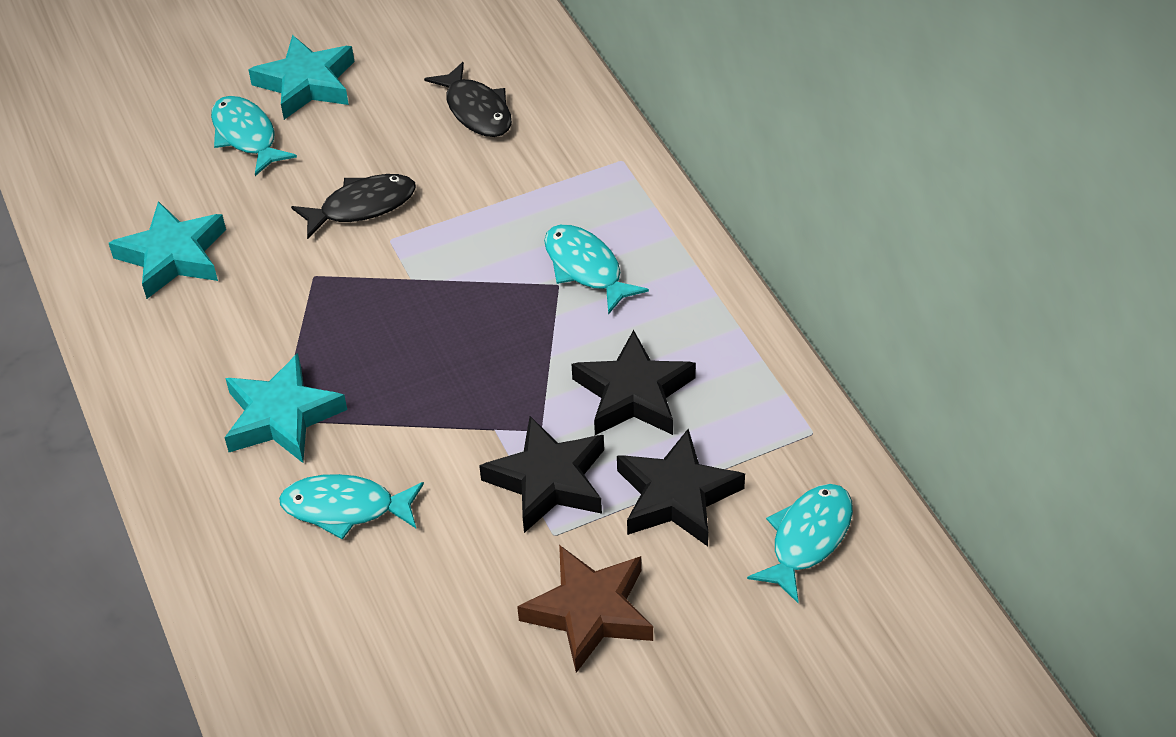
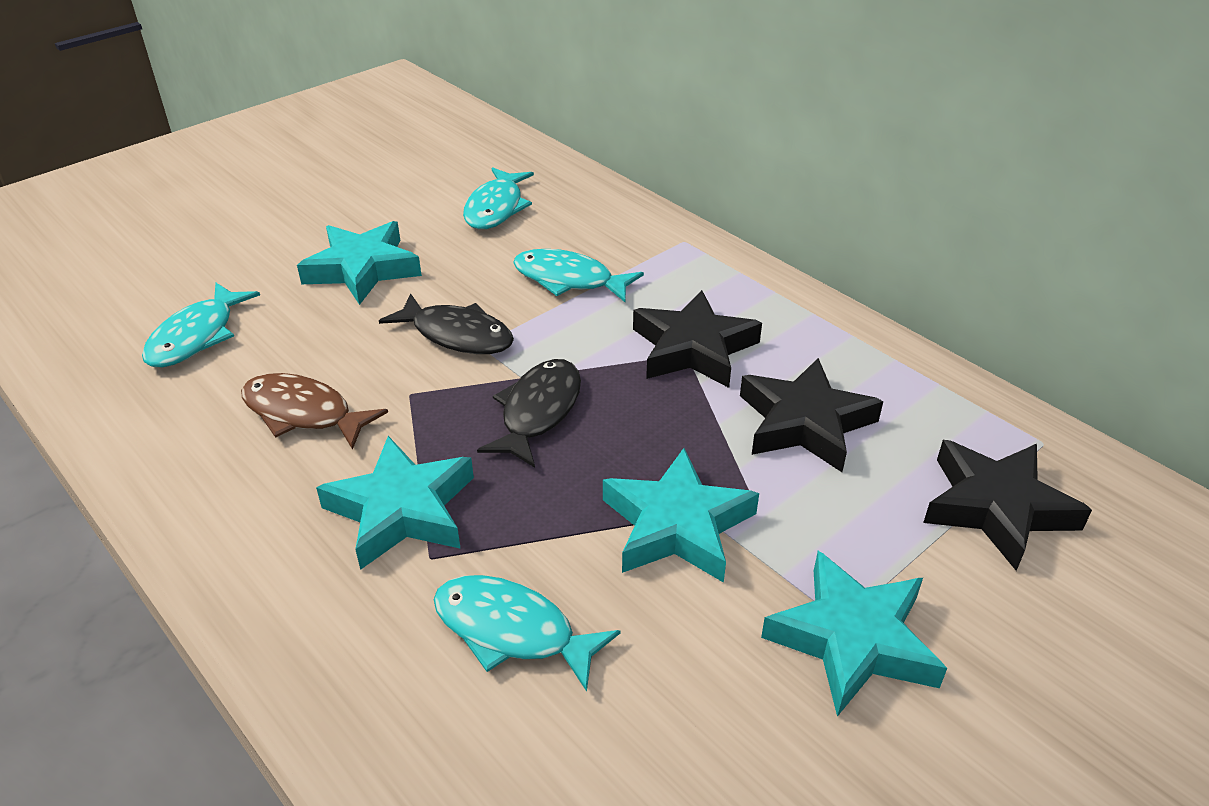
brown fish: none = 0 -> [241,373,388,450] = 1
brown star: [517,545,653,673] = 1 -> none = 0
turquoise star: [109,201,226,299] [224,353,347,463] [248,35,354,120] = 3 -> [297,221,422,305] [316,436,474,570] [603,448,759,583] [761,551,947,717] = 4

